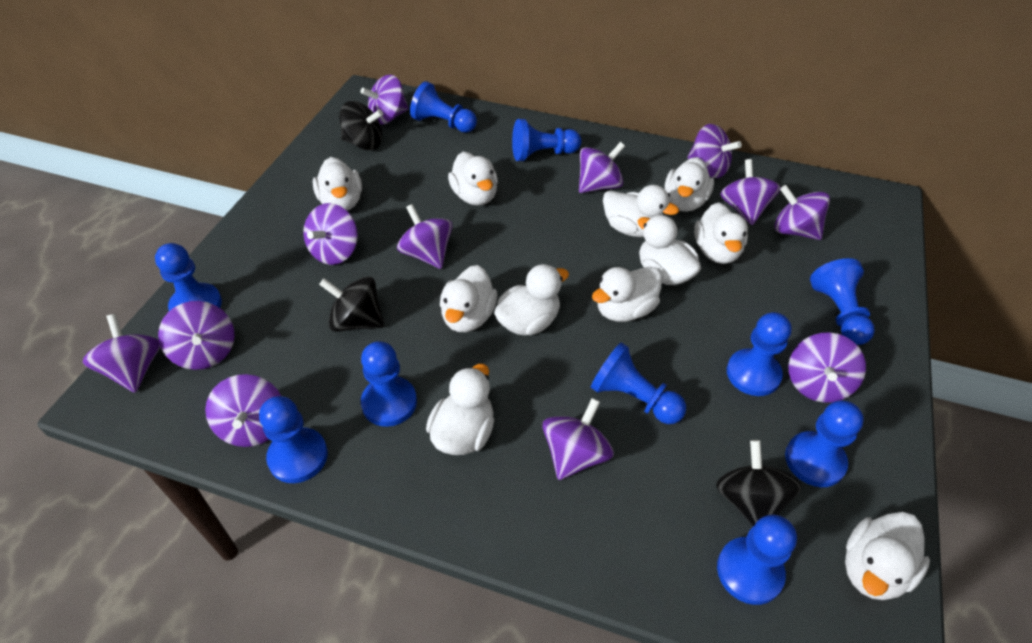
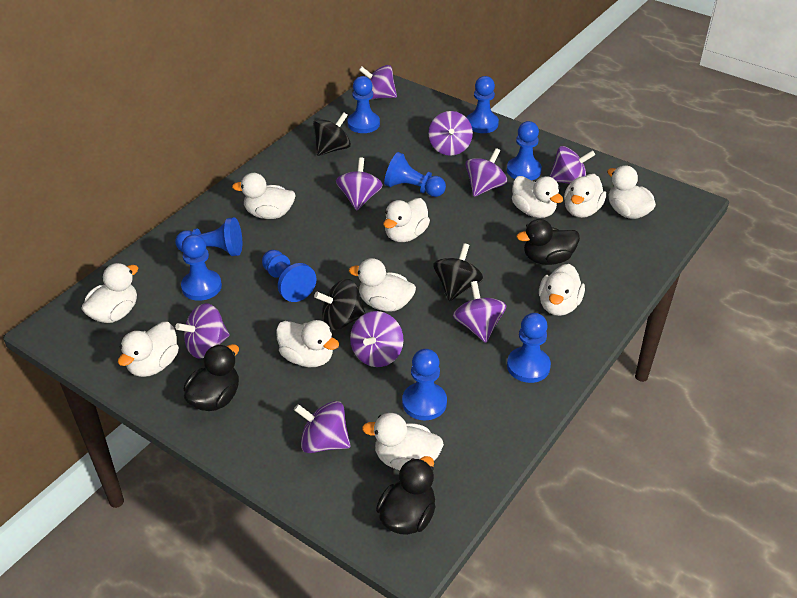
black duck: none = 0 -> [184,344,239,411] [376,456,436,535] [516,219,580,265] = 3
blue pawn: [155,243,222,311] [259,396,328,483] [361,341,417,427] [410,81,477,133] [512,119,581,161] [591,342,686,424] [717,515,797,605] [727,312,792,396] [785,400,864,487] [810,258,875,345] = 10 -> [175,217,242,256] [181,234,222,301] [262,250,316,302] [347,76,380,133] [384,152,446,197] [402,349,447,420] [467,76,499,133] [507,121,542,180] [507,313,551,383] = 9
purple spinning top: [82,314,160,393] [158,301,235,370] [205,374,281,447] [303,203,358,265] [360,74,409,125] [397,204,453,269] [543,398,614,480] [579,142,625,193] [687,124,742,178] [720,159,781,225] [774,185,830,240] [788,332,866,403] = 12 -> [175,303,230,359] [294,401,351,453] [336,157,383,211] [350,311,404,367] [359,65,397,100] [429,111,473,156] [453,281,507,343] [465,148,507,197] [549,146,595,184] = 9

